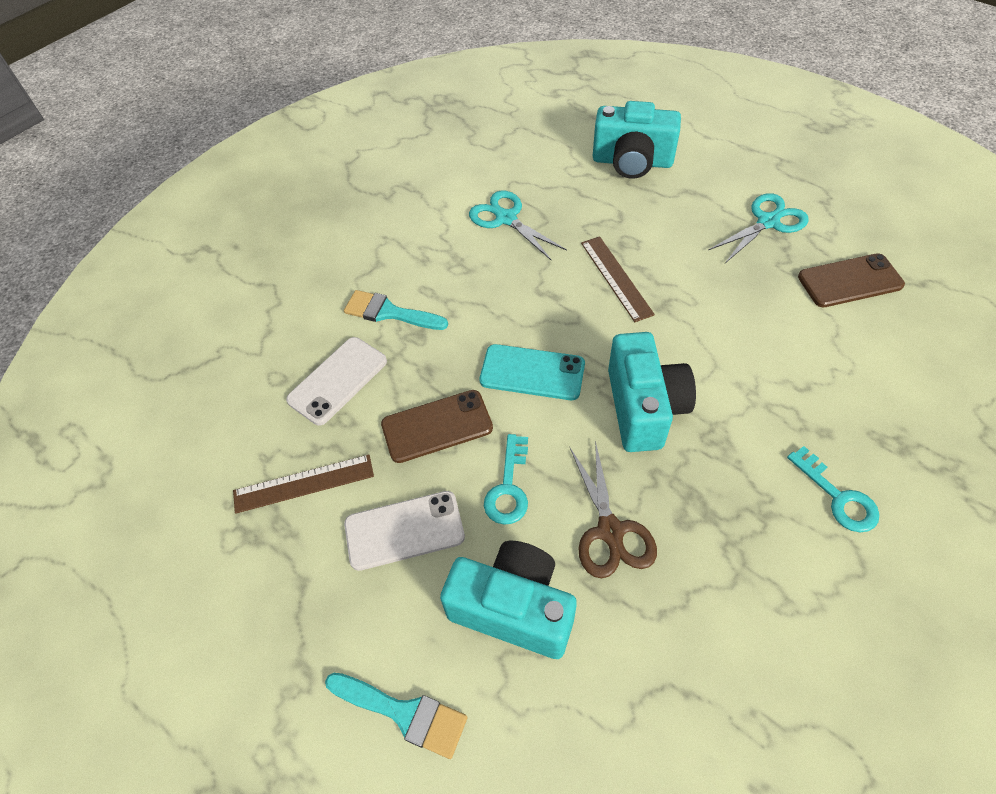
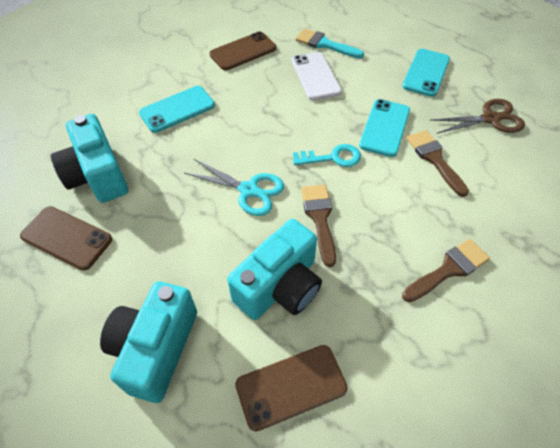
brown brush: none = 0 -> [301,184,336,267] [402,239,490,302] [406,130,469,197] = 3
brown phone: [381,390,493,463] [798,254,905,307] = 2 -> [20,206,112,271] [209,31,277,70] [235,345,348,432] = 3
brown ruler: [233,455,374,514] [581,236,655,322] = 2 -> none = 0
turquoise brush: [325,673,467,759] [344,290,448,330] = 2 -> [296,28,364,58] = 1
turquoise key: [484,434,528,525] [787,446,879,532] = 2 -> [293,144,361,167] = 1
turquoise phone: [480,344,585,400] = 1 -> [139,86,215,133] [359,99,410,157] [402,49,450,97] = 3
turquoise scissors: [469,190,567,261] [708,193,809,263] = 2 -> [184,159,284,216] = 1
white phone: [286,337,387,425] [344,491,465,571] = 2 -> [292,52,342,100] = 1

